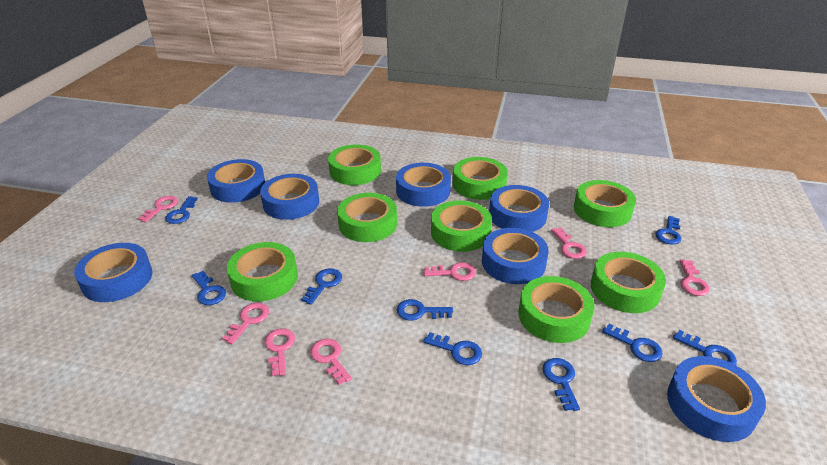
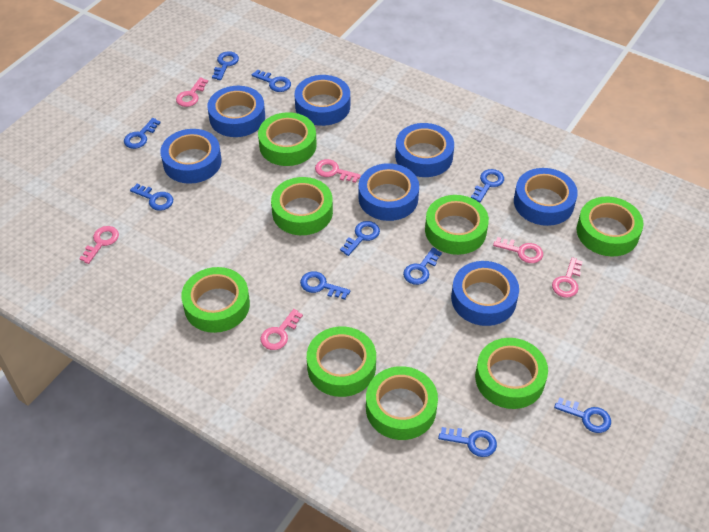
blue key: [165,196,198,224] [192,271,226,305] [301,268,342,305] [397,299,453,320] [423,332,482,365] [543,358,580,411] [602,324,663,362] [655,216,681,245] [673,330,737,365] = 9 -> [124,118,161,149] [130,184,173,211] [212,51,239,80] [252,69,291,92] [300,271,350,299] [340,221,380,256] [403,247,442,285] [438,427,497,457] [471,169,504,202] [554,397,611,433] = 10
pink key: [138,196,178,222] [222,303,269,345] [264,328,295,376] [310,339,352,385] [424,262,476,281] [551,228,587,259] [680,259,710,296] = 7 -> [79,226,119,264] [176,77,208,107] [260,309,303,350] [315,159,361,183] [493,237,543,263] [552,257,583,298] = 6

